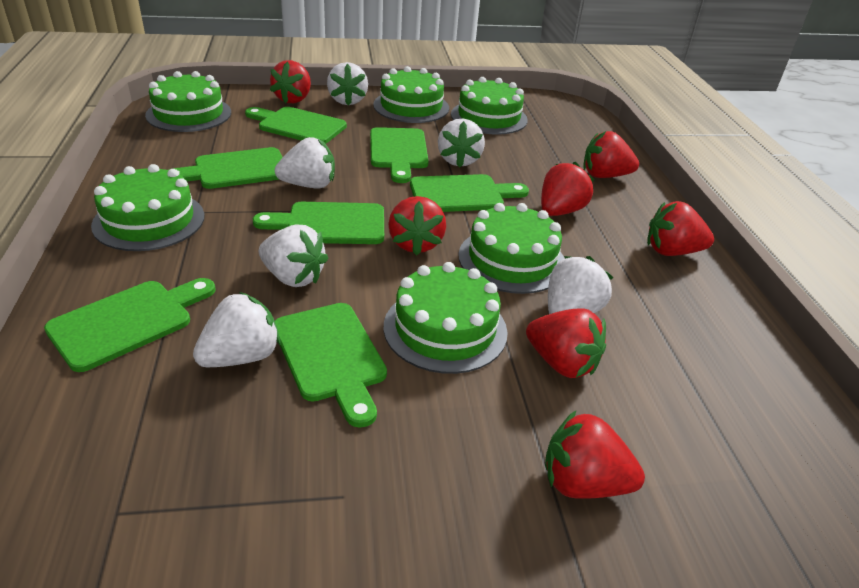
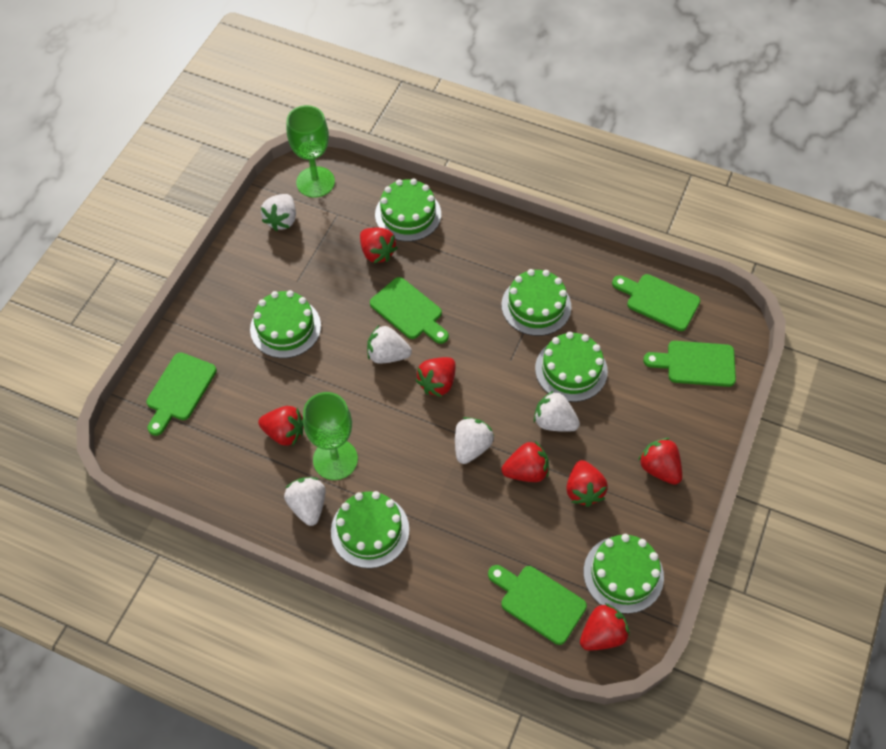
green cutting board: [44,278,216,372] [169,147,283,189] [245,107,347,144] [253,202,384,244] [275,303,387,428] [370,127,429,183] [410,174,529,212] = 7 -> [146,352,217,436] [370,277,449,344] [488,565,587,645] [612,274,700,331] [643,341,736,387] = 5
green goblet: none = 0 -> [287,105,335,198] [303,392,358,480] = 2
white strawberry: [193,292,281,367] [259,225,328,287] [275,137,335,188] [327,62,368,106] [438,119,485,168] [548,256,613,314] = 6 -> [261,194,296,231] [284,477,325,526] [367,325,412,364] [455,417,494,464] [534,391,580,432] = 5

